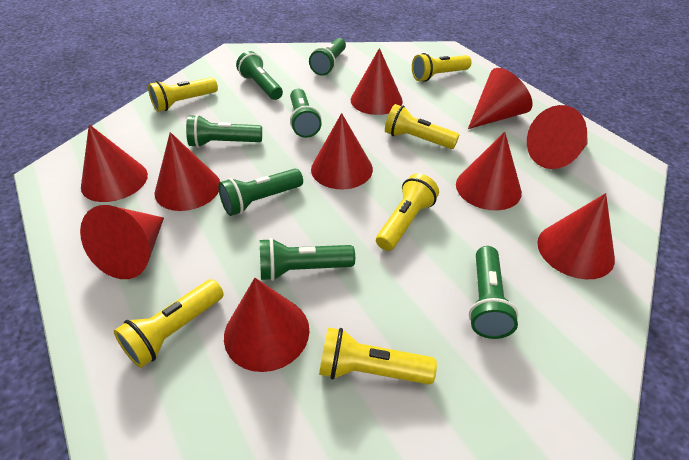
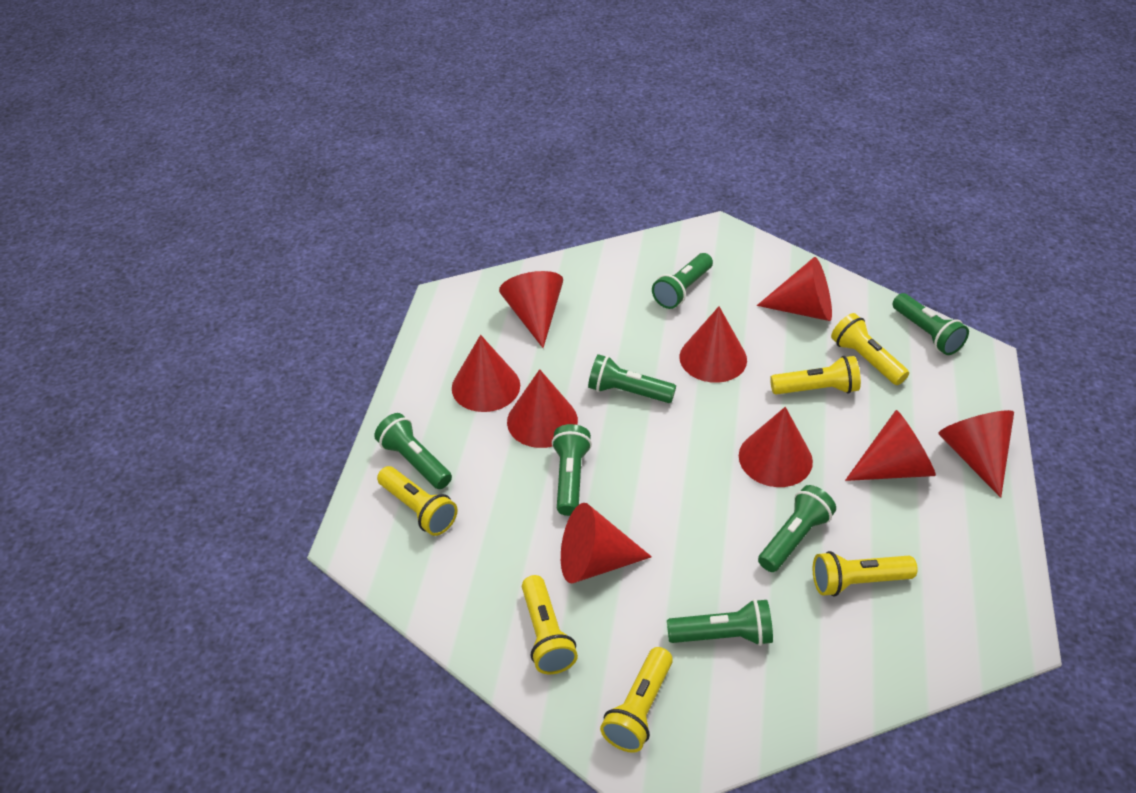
red cone: [80,205,164,279] [81,124,148,202] [154,132,220,211] [224,278,309,372] [311,113,373,189] [351,48,403,115] [456,132,522,210] [468,68,533,129] [527,105,588,169] [537,193,615,280] = 10 -> [452,335,520,412] [499,271,563,348] [507,369,578,448] [561,503,652,584] [679,307,747,383] [739,407,813,487] [757,257,832,321] [845,410,936,481] [938,410,1014,498] = 9

